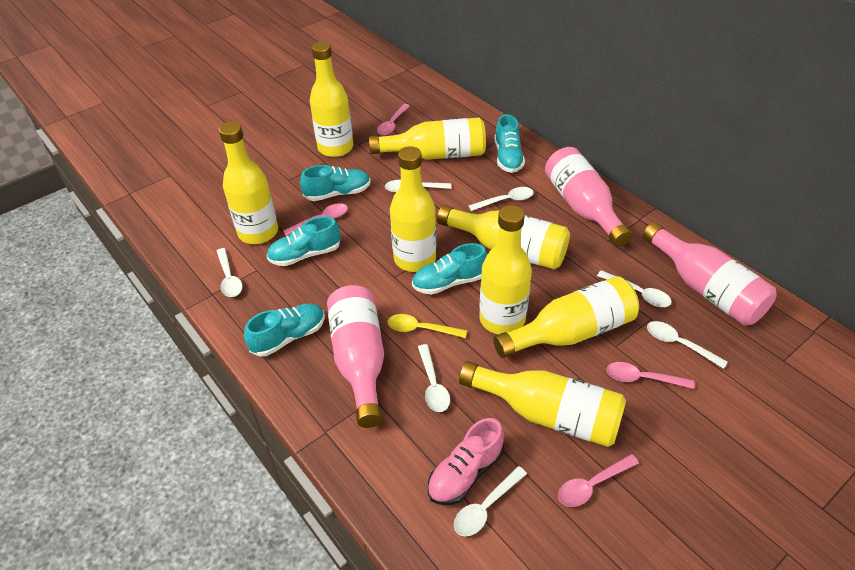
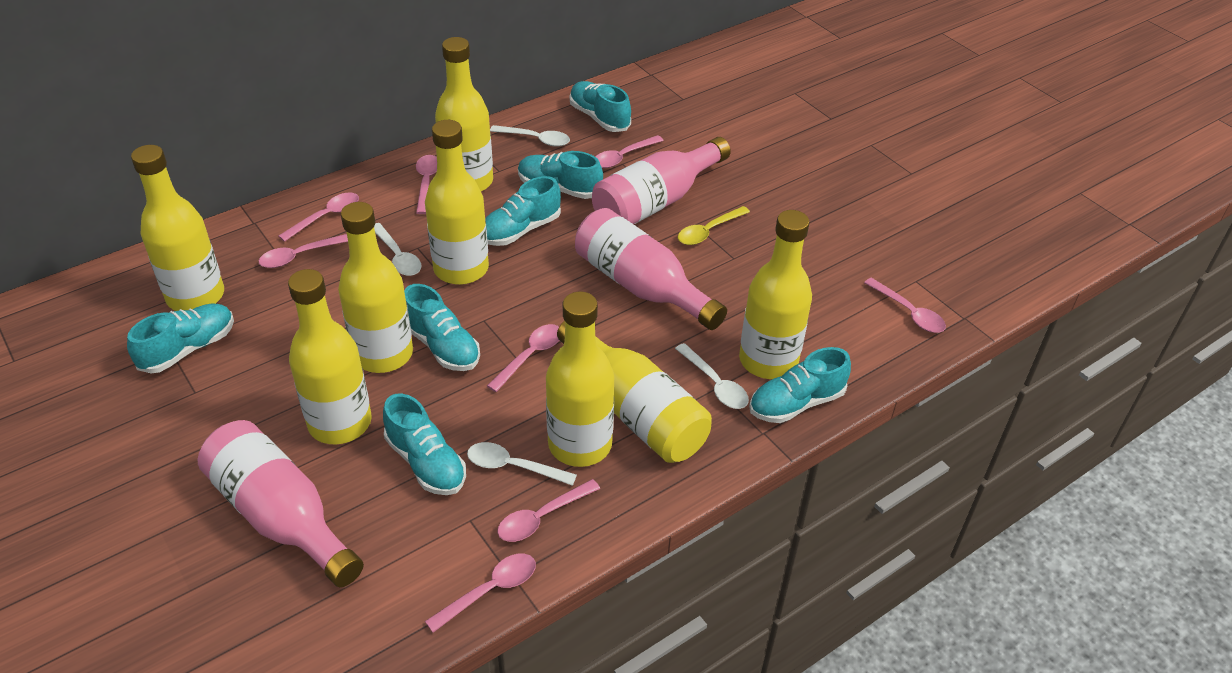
pink shoe: [428,418,504,505] = 1 -> none = 0
pink spoon: [283,203,348,236] [377,104,410,135] [558,454,639,507] [606,362,695,389] = 4 -> [259,234,348,268] [279,192,359,242] [416,155,437,214] [425,554,536,633] [487,324,559,392] [497,479,600,542] [595,135,664,168] [864,278,946,333] = 8
turquoise shoe: [244,303,325,357] [267,216,340,266] [300,165,371,201] [412,243,487,295] [494,114,525,173] = 5 -> [127,303,234,373] [383,394,466,495] [404,284,480,371] [485,176,561,246] [518,151,603,199] [570,81,631,132] [749,347,851,423] = 7
white spoon: [217,248,243,297] [385,180,451,193] [418,344,450,412] [454,466,527,536] [469,187,534,211] [597,270,672,307] [647,321,728,369] = 7 -> [374,223,422,276] [467,442,577,486] [490,125,570,147] [675,343,749,409] = 4

